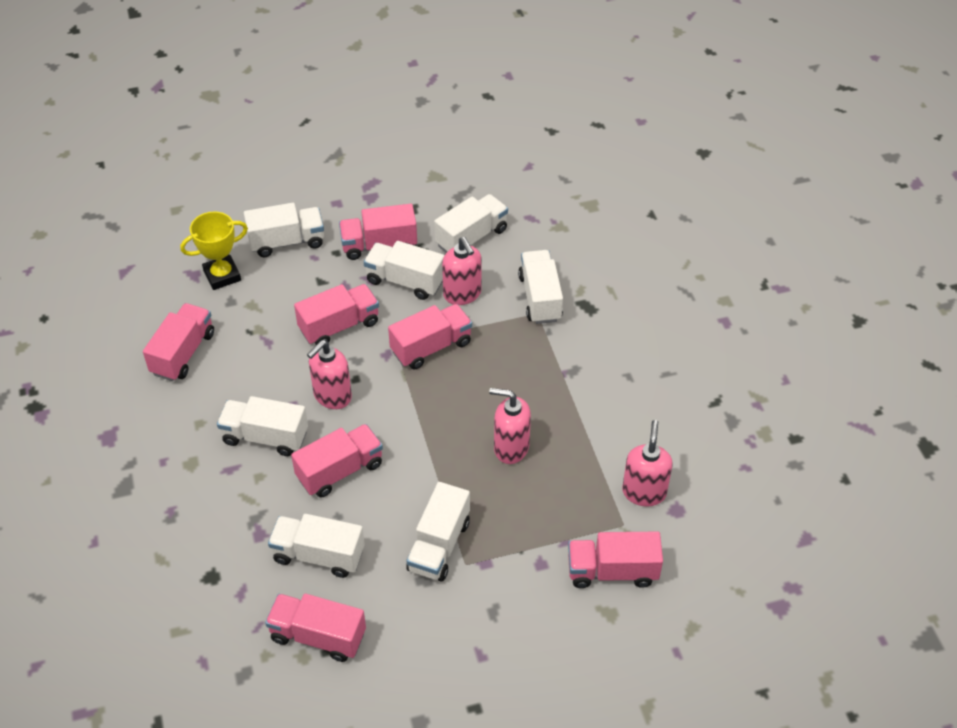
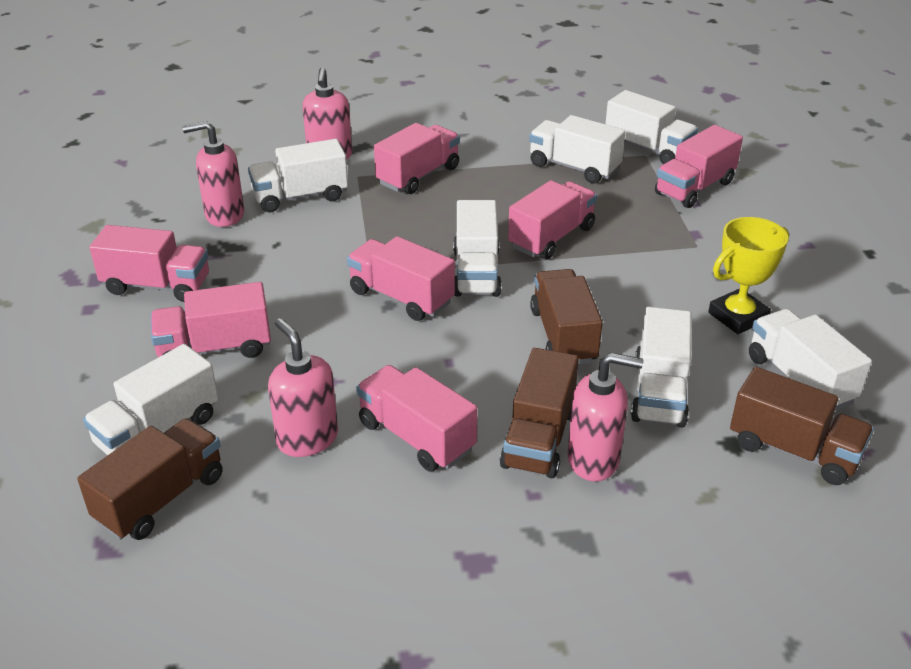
brown truck: none = 0 -> [77,418,223,540] [500,348,579,478] [530,269,603,364] [730,367,874,485] = 4

